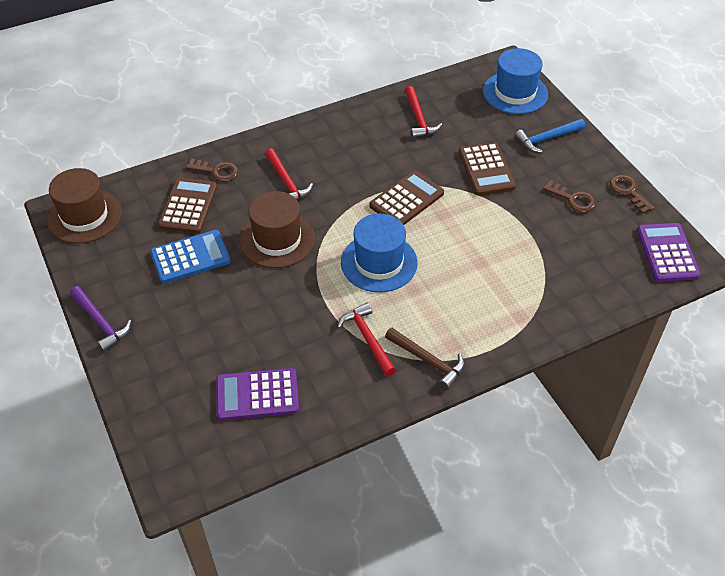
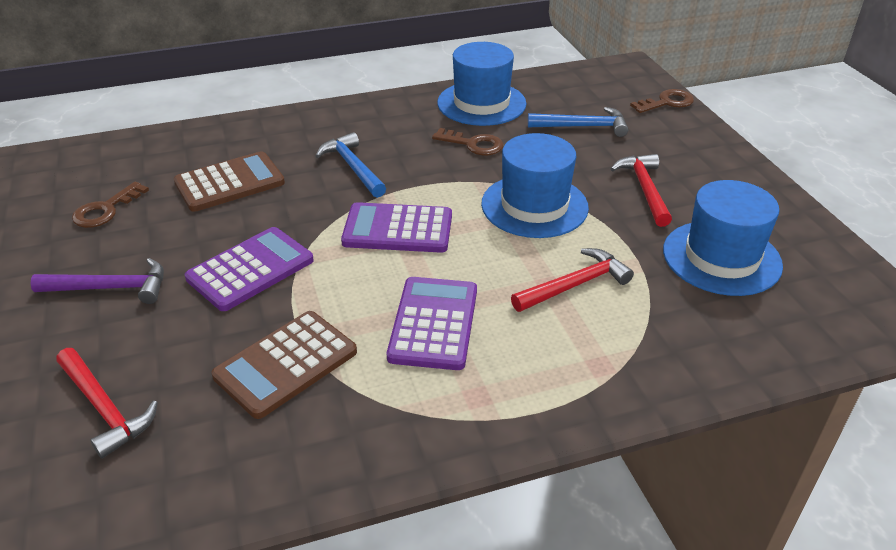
blue calculator: [150,230,231,283] = 1 -> none = 0
blue hammer: [515,119,585,153] = 1 -> [316,132,386,198] [528,107,628,137] = 2
blue hat: [341,214,418,292] [483,48,548,114] = 2 -> [437,42,527,126] [481,133,589,238] [663,180,783,296] = 3
brown calculator: [158,178,217,233] [369,171,444,225] [459,142,516,195] = 3 -> [174,151,285,212] [211,311,357,419] = 2
brown hammer: [385,328,465,390] = 1 -> none = 0
brown hat: [47,168,122,243] [240,191,315,268] = 2 -> none = 0
purple calculator: [216,368,299,420] [637,223,701,282] = 2 -> [185,227,314,311] [341,202,452,253] [387,277,477,370] = 3

